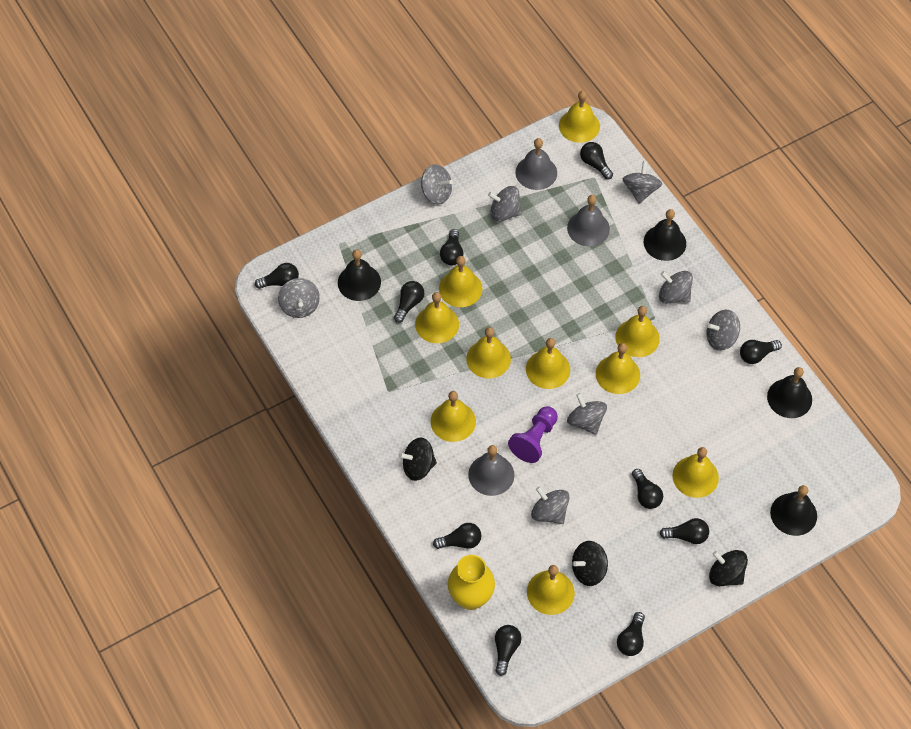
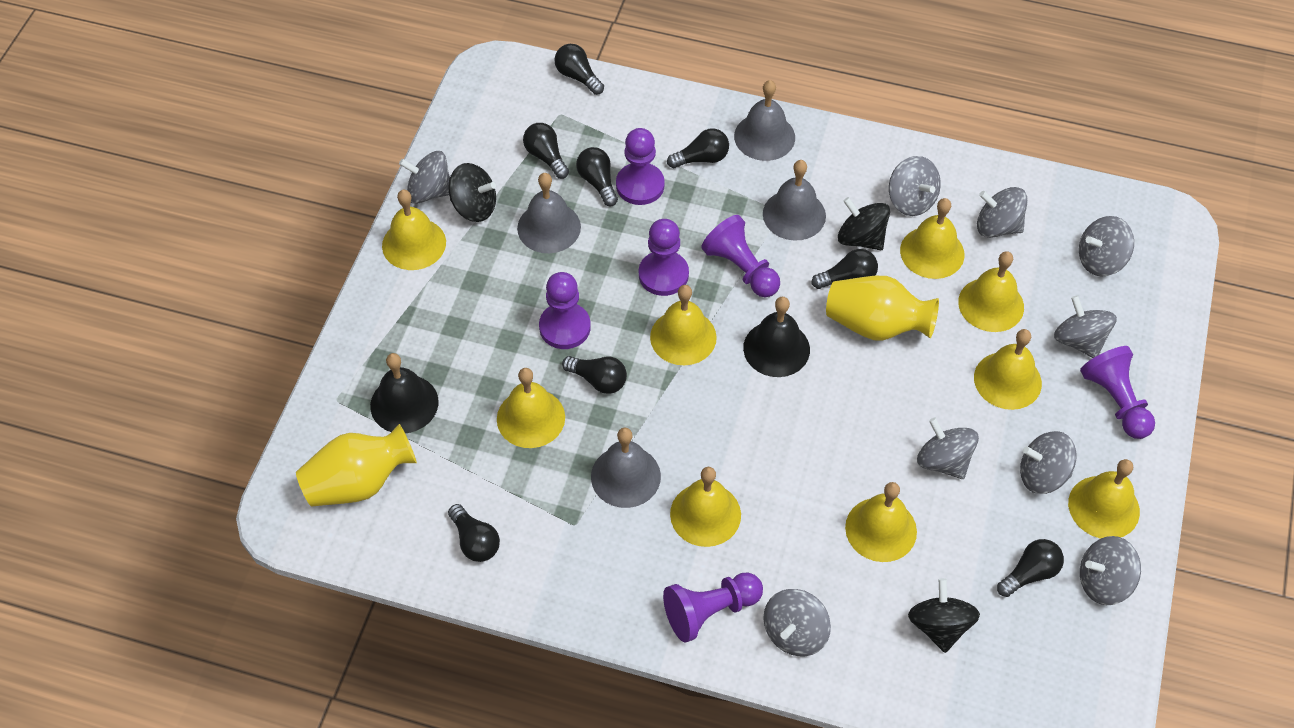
black bell: [338,249,381,301] [644,209,686,261] [767,367,812,418] [770,485,817,536] = 4 -> [370,353,439,433] [743,297,810,377] = 2
black light bulb: [255,263,299,289] [394,281,424,323] [433,523,482,549] [440,229,464,265] [495,625,522,676] [580,142,613,179] [617,612,645,656] [632,469,663,509] [659,518,709,544] [740,340,782,364] = 10 -> [448,504,500,562] [523,123,569,179] [554,44,604,95] [562,356,627,394] [576,147,618,207] [667,128,729,168] [812,249,878,289] [997,539,1064,597] = 8
grey bell: [468,445,514,496] [515,138,557,190] [567,195,610,247] = 3 -> [517,173,581,253] [591,427,661,508] [734,80,795,161] [763,160,826,241] = 4
grey spinning top: [278,278,320,318] [421,164,453,205] [488,186,522,222] [531,486,570,524] [567,393,607,435] [623,161,662,204] [659,271,693,303] [707,310,740,351] = 8 -> [399,151,450,204] [763,589,831,656] [889,156,941,216] [917,417,979,479] [977,187,1028,238] [1020,431,1077,494] [1054,295,1117,358] [1079,216,1134,277] [1080,536,1141,605] = 9
purple pawn: [508,406,558,463] = 1 -> [539,272,591,349] [616,128,665,205] [639,219,689,296] [663,573,763,643] [701,215,780,297] [1080,346,1155,439] = 6
yellow bell: [415,292,459,343] [431,391,476,442] [439,256,482,307] [466,327,511,378] [526,338,570,389] [527,565,575,615] [559,91,600,143] [596,343,640,394] [615,306,660,357] [672,447,719,498] = 10 -> [382,190,446,270] [497,368,565,448] [650,285,717,365] [670,467,741,547] [845,482,917,562] [900,198,964,279] [958,251,1024,332] [974,329,1042,410] [1068,459,1140,538] = 9
yellow vase: [448,555,495,610] = 1 -> [296,424,417,507] [826,276,939,340] = 2

